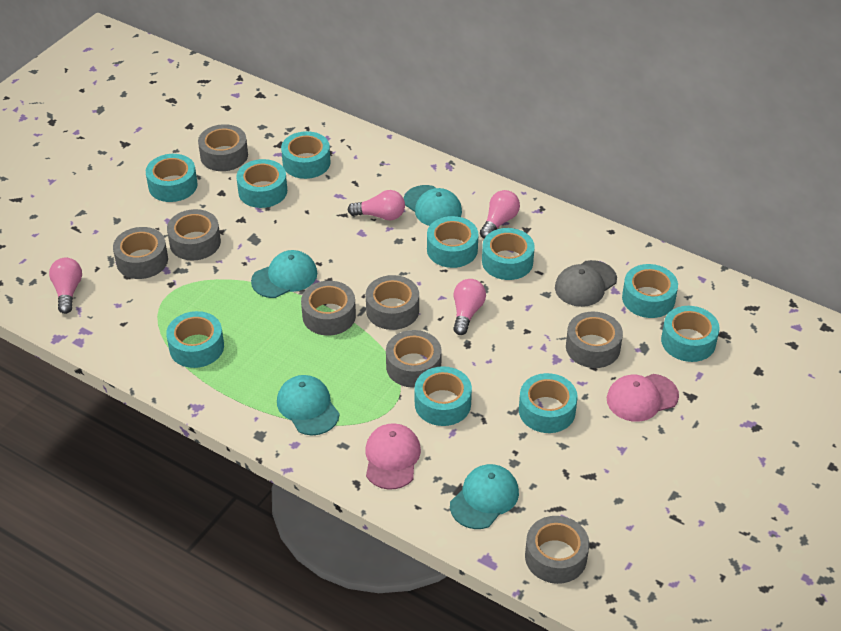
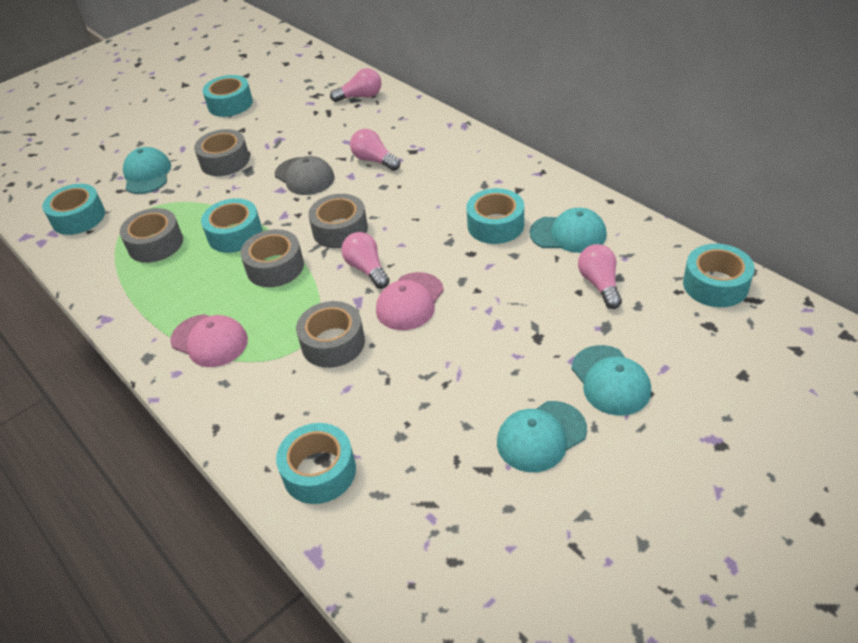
grey tape: [113,227,168,279] [167,209,221,261] [198,124,248,171] [301,281,356,336] [366,275,419,330] [386,330,442,388] [525,516,589,584] [566,311,623,368] = 8 -> [120,208,183,263] [194,129,250,176] [240,229,304,287] [296,301,365,368] [308,194,368,248] = 5
turquoise tape: [146,154,198,202] [166,311,224,368] [236,159,287,208] [281,131,331,179] [415,366,472,426] [427,216,478,268] [482,228,535,280] [519,373,578,433] [622,264,678,318] [661,306,720,362] = 10 -> [43,184,105,235] [201,198,262,253] [202,75,253,117] [276,423,356,504] [466,188,524,244] [683,244,755,307] = 6

